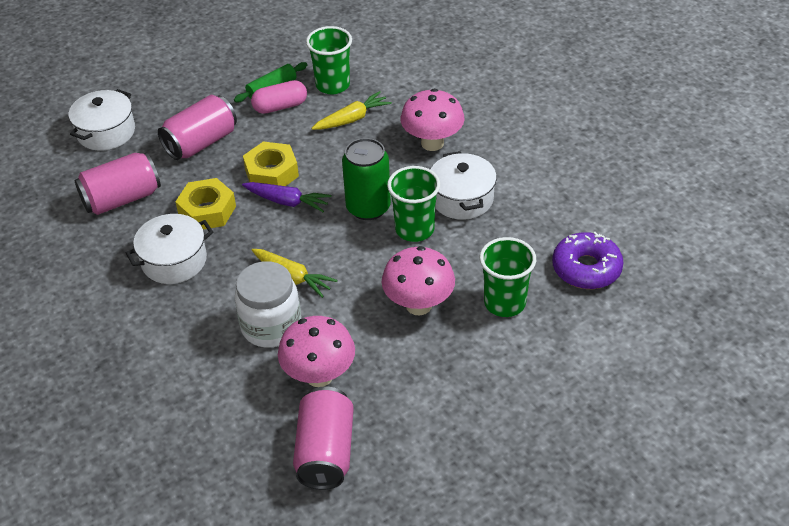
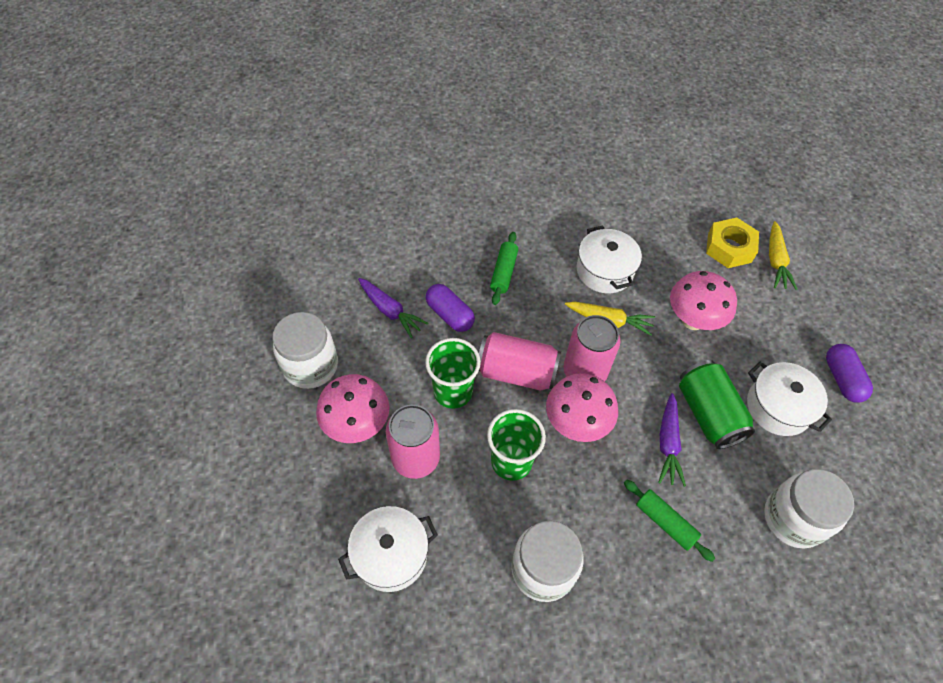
green cup: [306,26,352,94] [387,166,440,242] [480,237,536,317] = 3 -> [425,338,481,409] [487,409,546,481] = 2
green rolling pin: [234,62,307,102] = 1 -> [490,232,518,305] [624,479,715,562] = 2
pink capsule: [251,80,307,114] = 1 -> none = 0
purple capsule: none = 0 -> [426,284,475,332] [826,344,873,402] = 2
purple carrot: [242,182,332,212] = 1 -> [358,278,428,338] [658,393,686,487] = 2
purple donut: [552,232,624,289] = 1 -> none = 0
white jar: [234,261,301,348] = 1 -> [272,312,338,389] [511,521,584,602] [764,469,854,548] = 3
yellow nut: [175,178,236,229] [243,141,299,186] = 2 -> [706,218,759,268] = 1

